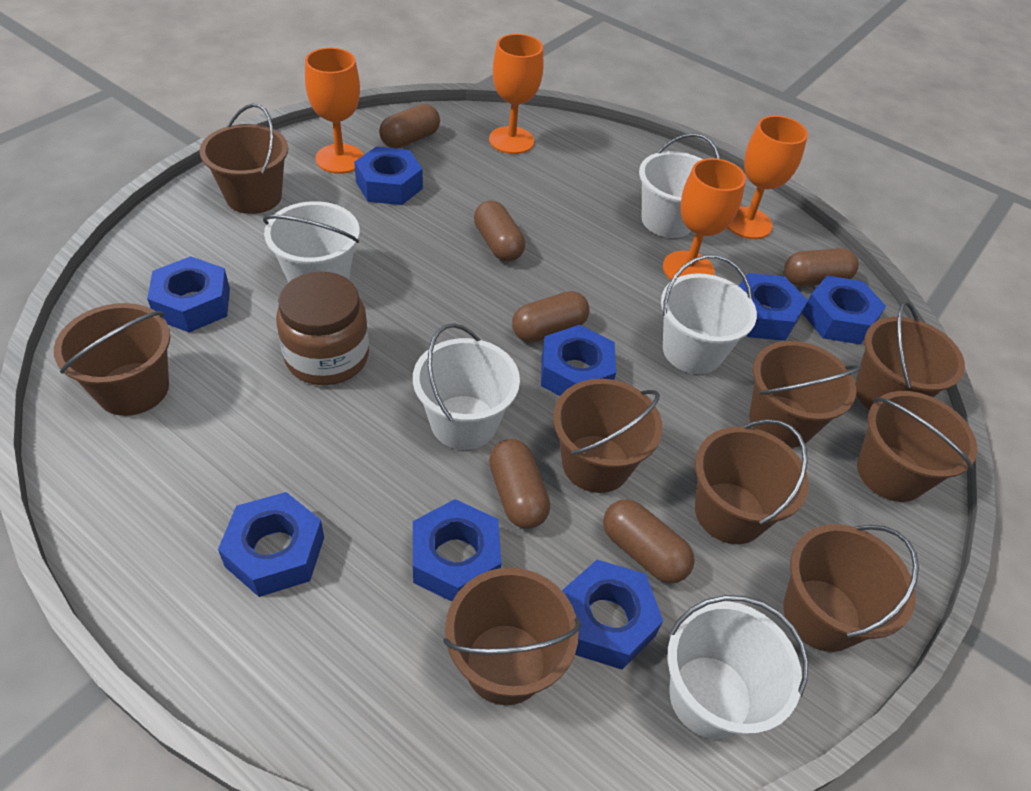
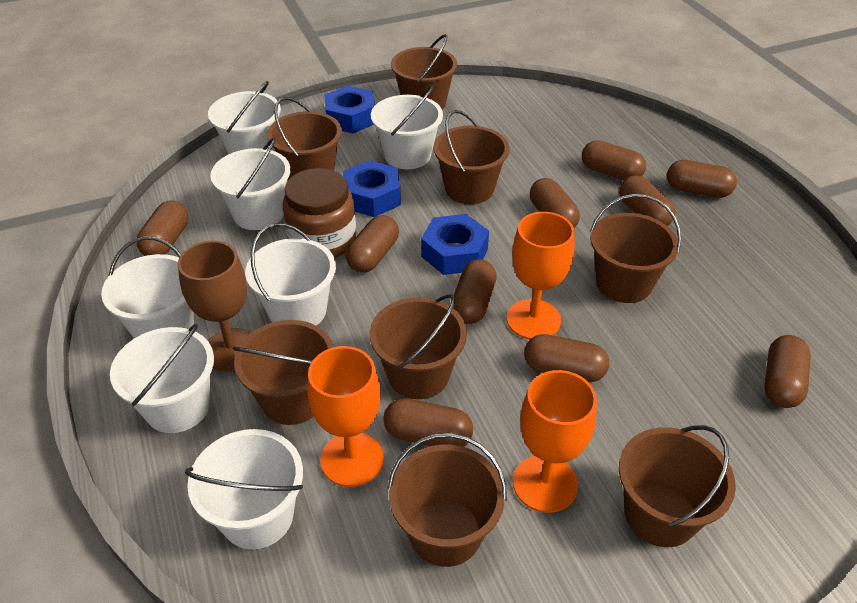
blue nut: [147,256,230,332] [218,492,324,597] [354,147,423,205] [413,499,501,602] [541,325,616,396] [562,560,663,669] [739,273,808,341] [802,276,886,345] = 8 -> [324,86,375,133] [343,160,401,217] [421,214,489,275] = 3
brown bucket: [54,303,170,416] [199,104,288,214] [443,568,581,705] [553,379,663,493] [695,419,809,544] [749,341,862,448] [783,524,919,652] [855,301,965,410] [857,391,977,502] = 9 -> [233,320,334,425] [267,97,342,180] [370,294,467,399] [388,433,507,567] [391,34,457,110] [433,110,510,204] [590,194,681,303] [619,425,736,547] = 8
brown capsule: [379,104,440,149] [474,200,525,262] [489,439,550,529] [512,291,590,342] [603,499,695,583] [784,248,859,286] = 6 -> [136,201,188,256] [346,215,399,273] [383,398,473,447] [453,259,497,324] [524,334,609,382] [530,178,580,228] [582,140,646,180] [619,175,675,226] [667,160,737,198] [764,335,811,408] = 10
brown goblet: none = 0 -> [178,241,252,372] = 1
orange goblet: [305,48,364,174] [489,34,543,154] [663,158,746,280] [727,116,808,239] = 4 -> [307,346,384,487] [507,212,575,339] [513,370,597,513] = 3
white bucket: [263,201,360,283] [413,323,520,450] [639,133,720,238] [661,255,757,374] [668,595,808,740] = 5 -> [101,236,194,338] [110,324,214,433] [185,429,303,549] [208,81,281,154] [210,138,290,230] [245,223,336,326] [371,86,443,169] = 7

